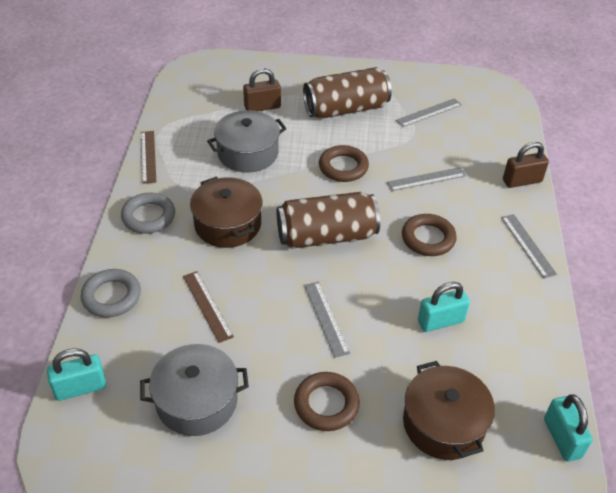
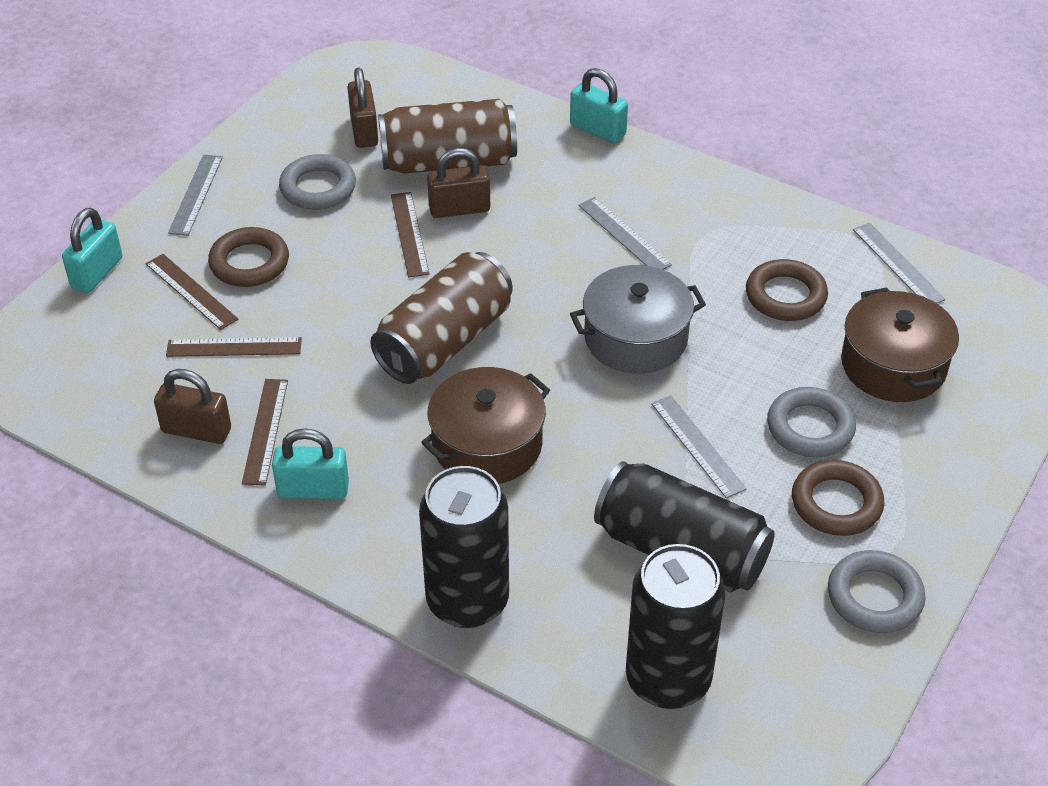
black can: none = 0 -> [419,466,509,628] [594,461,775,592] [626,544,725,709] = 3
brown padlock: [243,68,281,111] [503,142,549,188] = 2 -> [154,369,231,444] [347,68,378,148] [427,148,490,218] = 3
brown ruler: [141,131,156,184] [183,271,234,343] = 2 -> [146,254,238,330] [166,337,302,357] [242,379,288,486] [391,192,429,277] = 4
grey pot: [140,344,249,436] [207,110,287,173] = 2 -> [570,265,706,374] = 1
grey ring: [81,269,141,318] [121,192,175,234] = 2 -> [279,154,356,210] [767,387,856,457] [828,550,925,633] = 3

